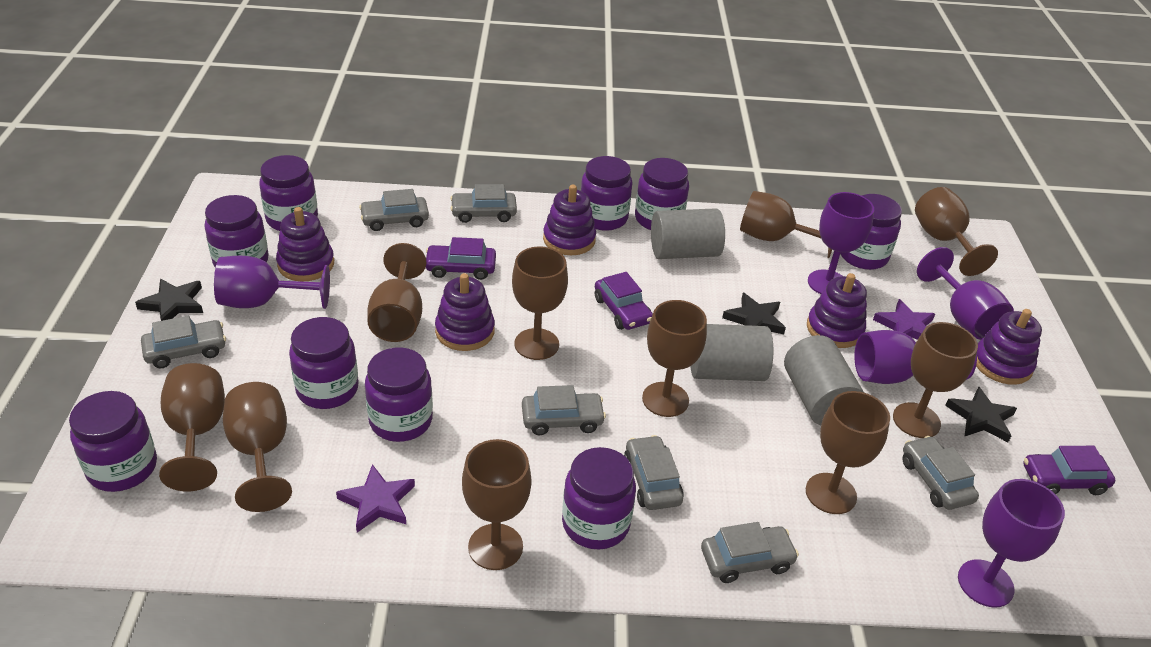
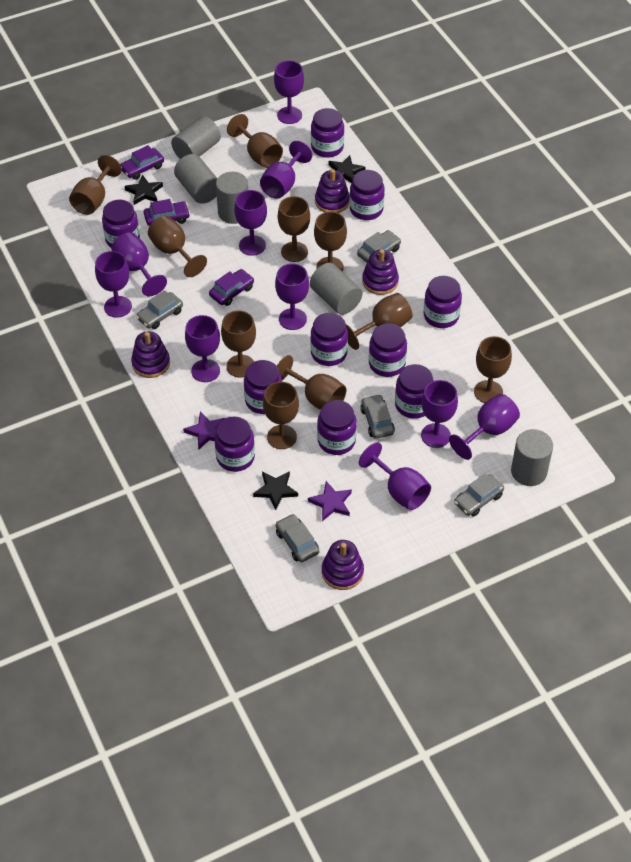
grey car: [141,316,226,368] [359,189,429,231] [450,184,517,223] [522,385,606,435] [624,435,684,510] [701,522,799,583] [902,436,979,510] = 7 -> [136,290,183,329] [276,514,319,562] [357,230,401,263] [360,394,395,439] [454,473,504,517] = 5
grey cylinder: [651,208,725,259] [690,324,773,381] [784,335,864,425] = 3 -> [171,116,221,159] [174,154,218,204] [216,172,248,224] [310,263,362,315] [511,429,553,486] = 5
purple goblet: [214,256,330,309] [808,192,874,294] [854,330,977,384] [917,247,1014,340] [958,479,1065,608] = 5 -> [95,251,132,318] [112,232,167,296] [185,315,220,382] [234,190,267,256] [260,141,312,199] [274,60,304,124] [275,263,309,330] [359,442,431,510] [421,380,458,448] [449,394,520,460] = 10
purple jar: [69,391,157,492] [204,195,269,268] [259,155,318,231] [289,317,359,409] [365,347,433,442] [562,447,636,549] [581,156,632,231] [635,158,689,230] [840,194,902,270] = 9 -> [102,200,140,248] [214,416,255,472] [244,360,282,414] [310,313,348,366] [311,108,344,158] [317,400,357,455] [350,170,384,220] [369,323,407,377] [395,364,434,419] [424,276,462,328] = 10
purple stacking toy: [276,207,334,282] [435,273,495,351] [543,185,596,255] [807,273,867,348] [976,309,1042,385] = 5 -> [131,331,170,378] [315,169,350,213] [322,540,364,590] [362,249,399,295] = 4

